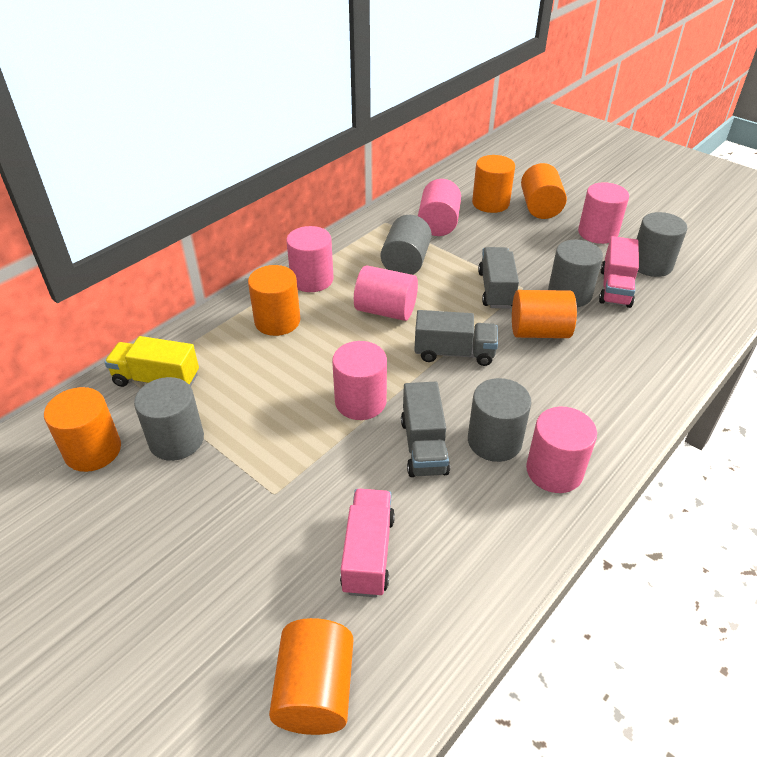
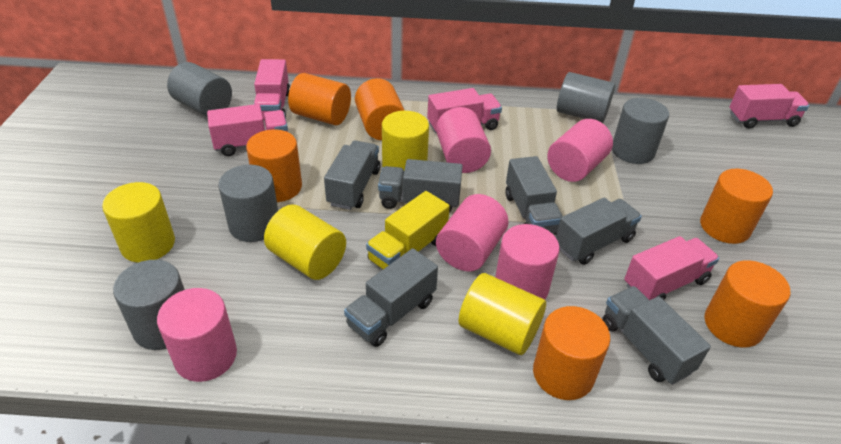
grey truck: [401,382,450,477] [414,310,498,366] [478,247,519,309] = 3 -> [324,140,380,210] [344,248,438,347] [378,159,463,212] [505,156,563,235] [556,197,642,265] [602,286,711,385] = 6
pink cylinder: [286,226,334,292] [332,341,387,420] [354,265,418,321] [418,179,461,236] [526,407,597,493] [578,182,629,244] = 6 -> [157,288,237,382] [436,107,491,173] [436,194,508,272] [495,224,560,300] [547,119,613,182] = 5
pink truck: [340,489,395,597] [599,236,639,308] = 2 -> [207,104,288,156] [254,59,290,121] [427,88,502,134] [624,236,719,300] [729,84,809,129] = 5
yellow cylinder: none = 0 -> [102,182,175,263] [264,204,346,280] [382,111,429,170] [458,273,546,355] = 4

